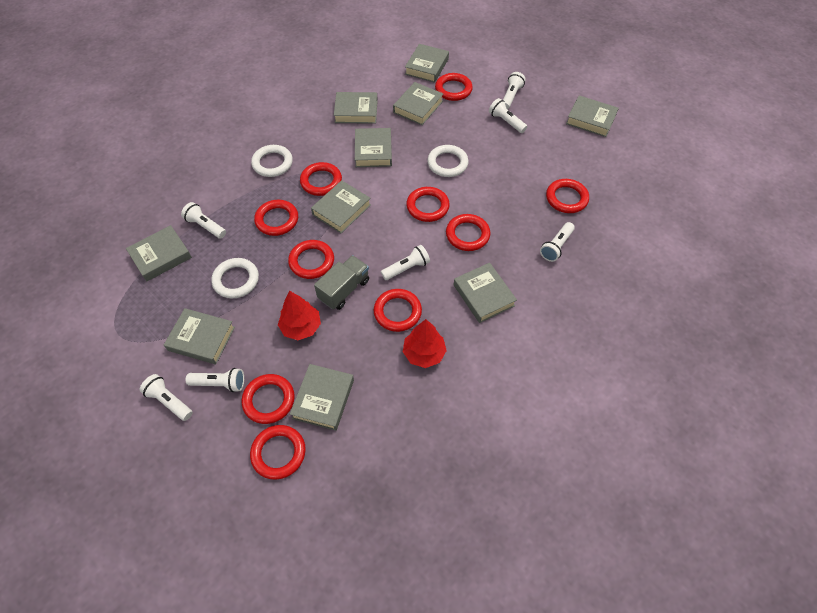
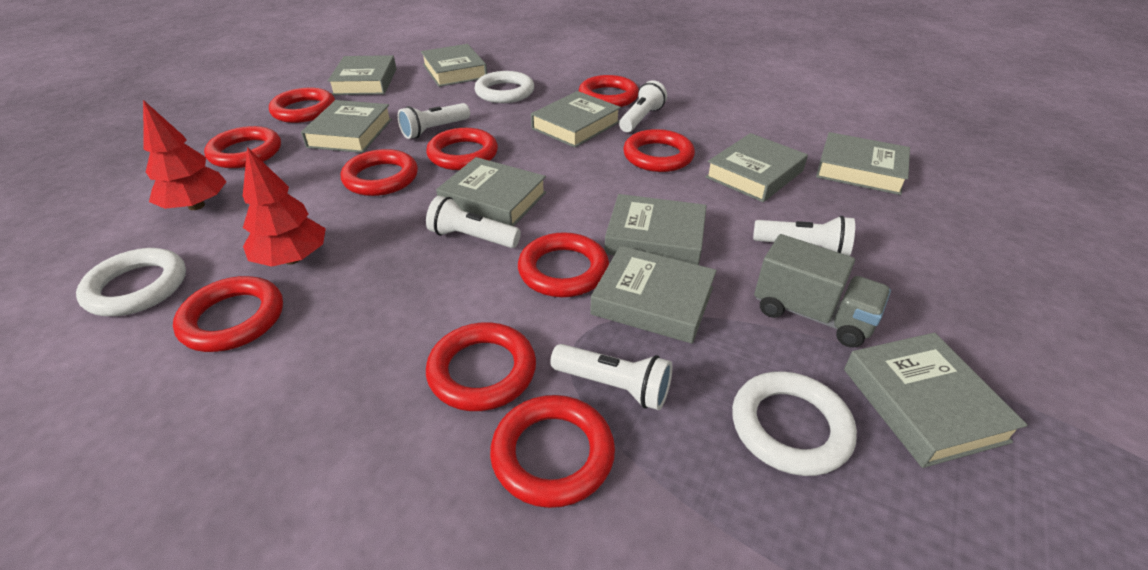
white flashlight: [140,374,193,421] [181,202,226,239] [186,368,244,392] [381,245,430,280] [489,98,527,133] [503,72,526,109] [540,222,575,262] = 7 -> [398,103,470,139] [426,196,521,248] [550,344,672,410] [619,80,667,132] [753,216,855,256] = 5

